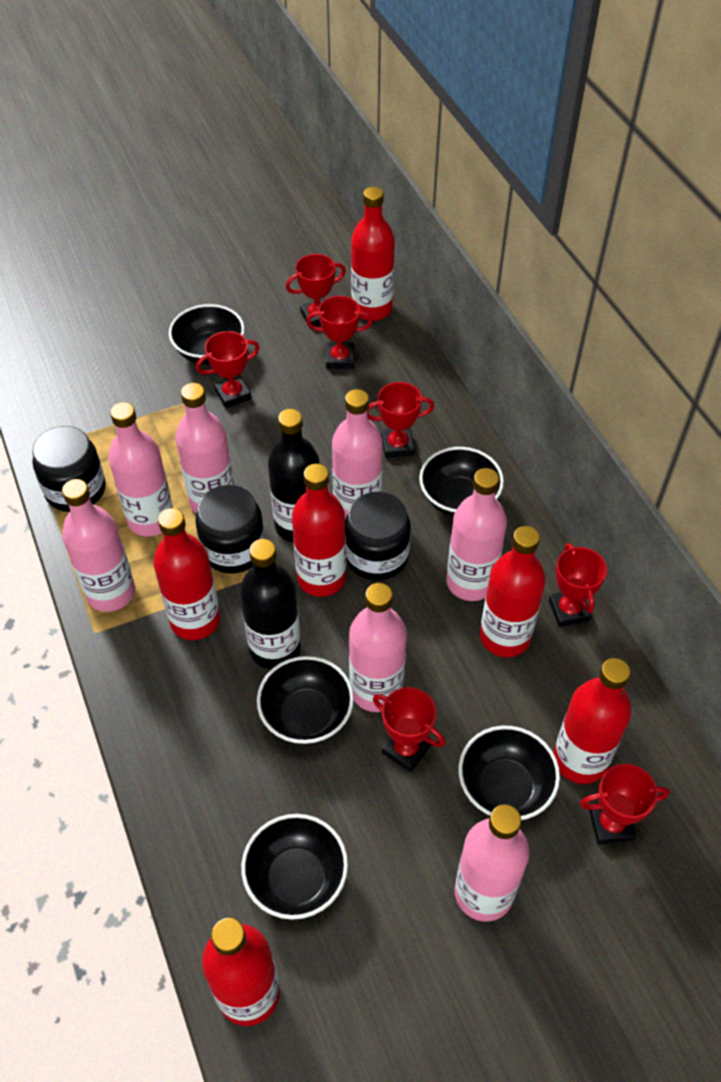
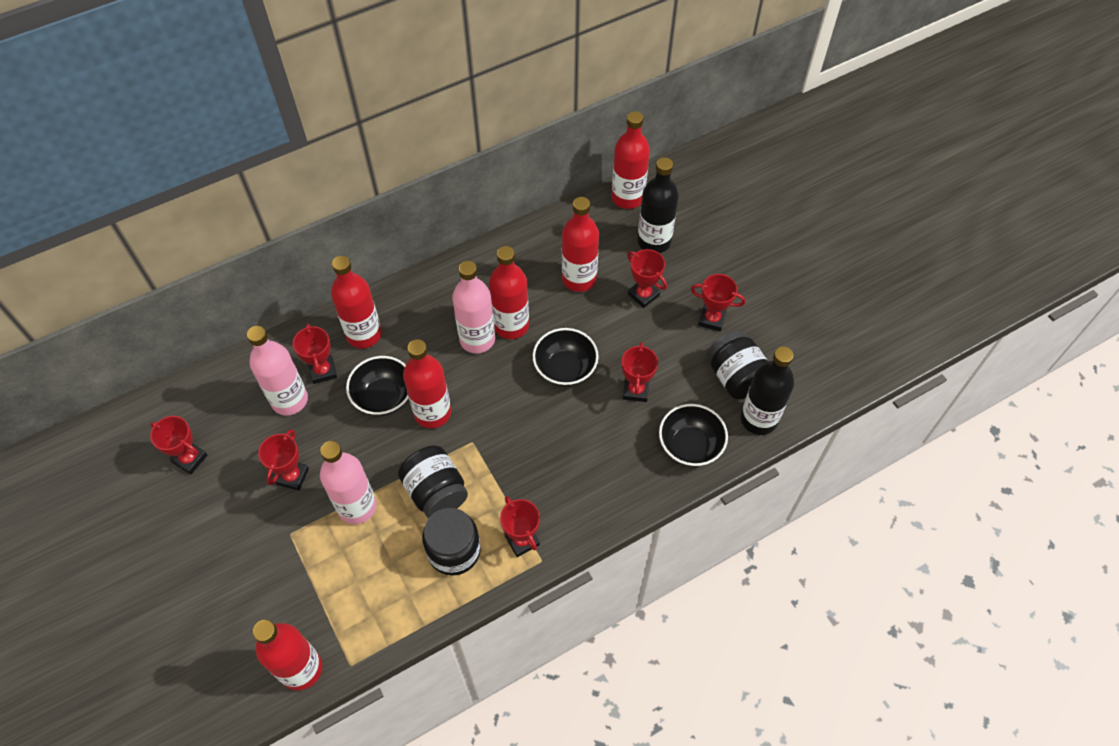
black bowl: [169,304,245,365] [241,814,348,920] [257,656,354,745] [419,447,504,517] [458,726,560,820] = 5 -> [346,356,408,416] [533,328,599,387] [659,404,728,467] = 3
pink bottle: [62,479,135,612] [108,402,173,537] [176,383,234,514] [332,389,382,519] [349,583,407,712] [446,468,507,601] [455,805,529,922] = 7 -> [247,326,308,415] [320,441,377,524] [452,261,495,353] = 3

